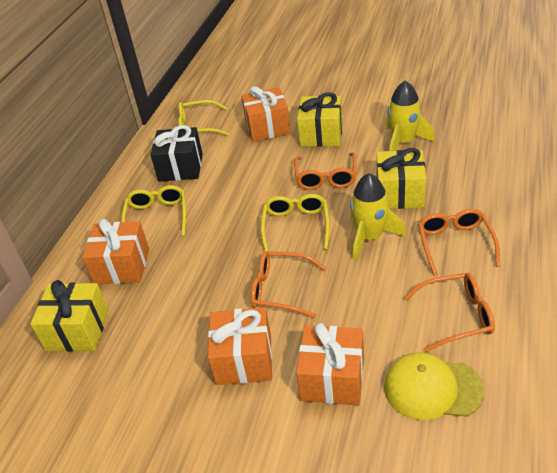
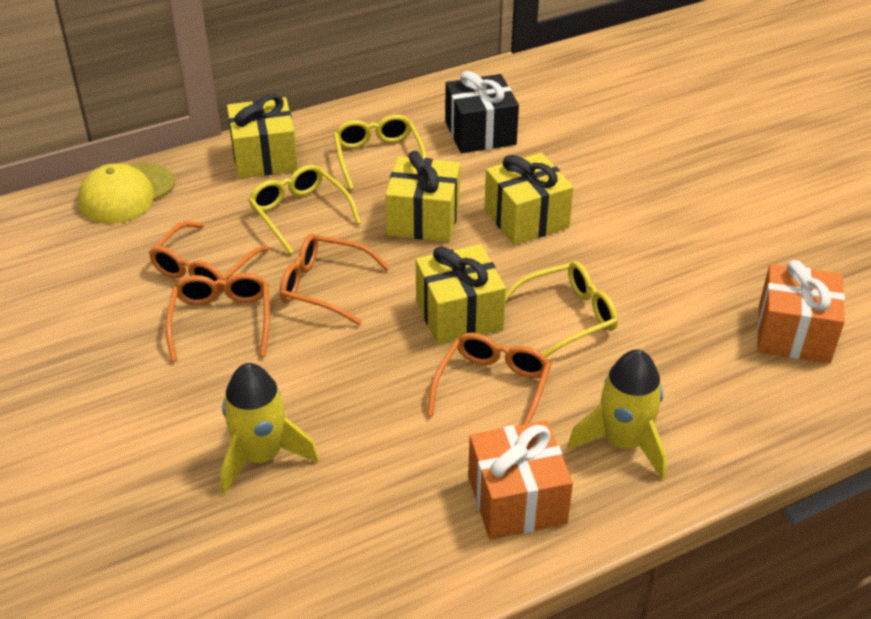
orange gift: [82,219,149,284] [208,307,272,385] [241,86,291,142] [296,323,364,406] = 4 -> [468,420,573,540] [757,260,845,363] = 2
yellow gift: [30,280,109,351] [297,92,342,147] [377,148,426,209] = 3 -> [227,94,298,179] [385,151,460,242] [415,244,506,345] [484,153,574,245] = 4

